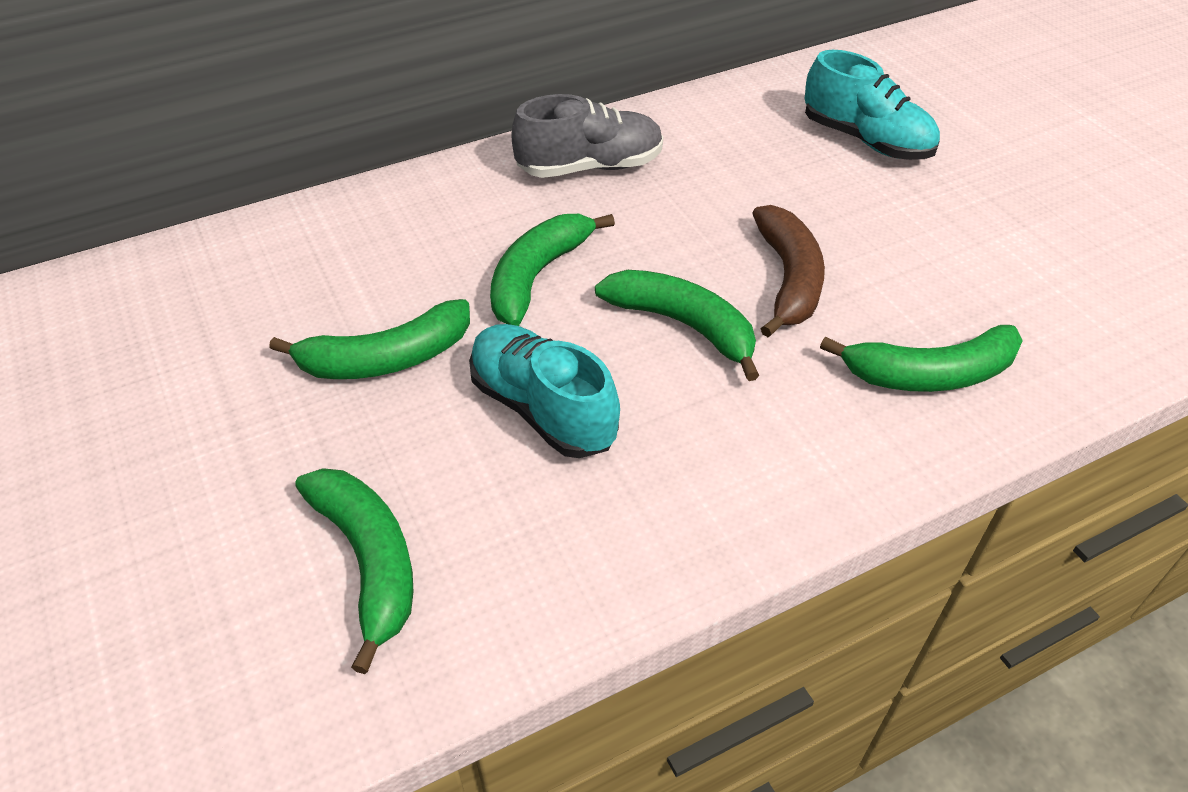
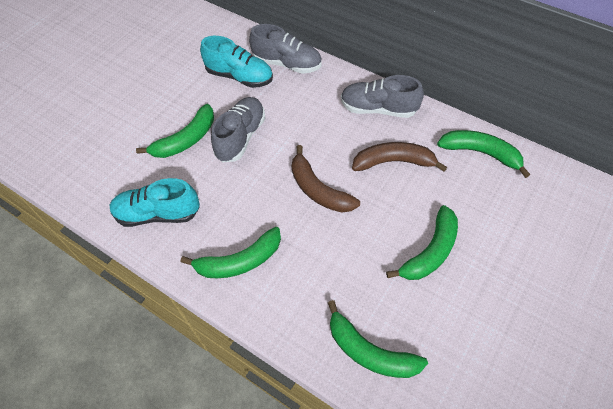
brown banana: [752,205,825,337] = 1 -> [292,145,360,212] [352,142,447,172] = 2
grey shoe: [512,94,663,178] = 1 -> [211,97,266,163] [249,24,322,74] [341,75,424,118] = 3

